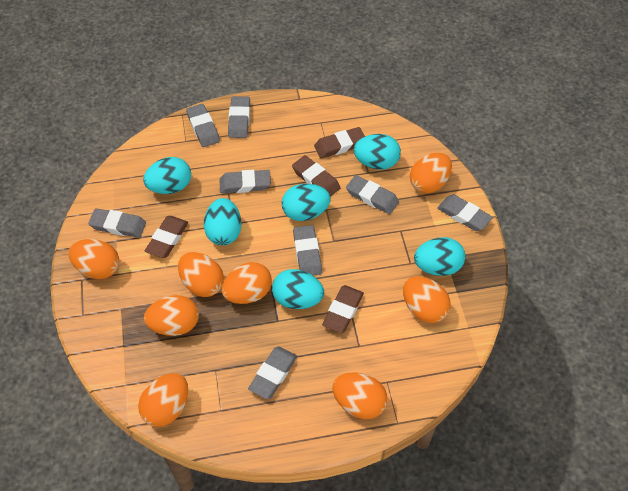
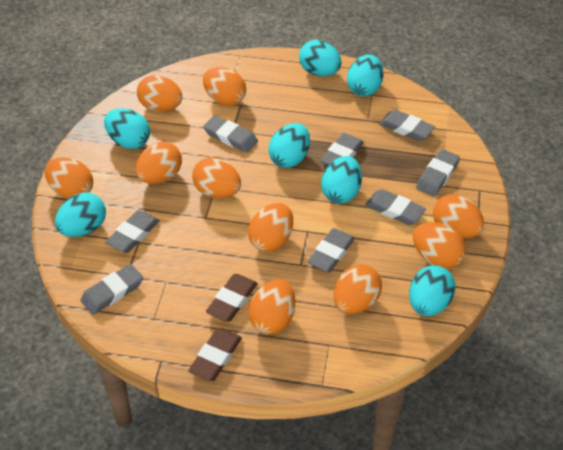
brown eraser: [145,216,188,258] [292,155,340,197] [314,127,365,158] [322,285,364,333] = 4 -> [188,328,242,381] [206,274,258,322] = 2
orange egg: [69,239,119,279] [138,373,188,427] [144,295,199,336] [178,252,224,297] [222,262,272,304] [332,372,387,419] [403,276,450,323] [410,153,452,194] = 8 -> [45,157,93,199] [136,142,182,184] [137,75,182,112] [192,157,241,198] [203,67,246,106] [248,203,293,252] [248,279,295,334] [334,264,382,314] [413,222,466,269] [433,194,484,238] = 10
turquoise egg: [143,157,191,194] [204,198,241,245] [272,269,324,309] [282,184,331,221] [353,134,401,170] [414,237,465,276] = 6 -> [55,193,106,237] [104,108,150,149] [268,123,310,168] [299,40,342,76] [321,156,362,204] [347,55,384,96] [409,265,456,316] = 7

